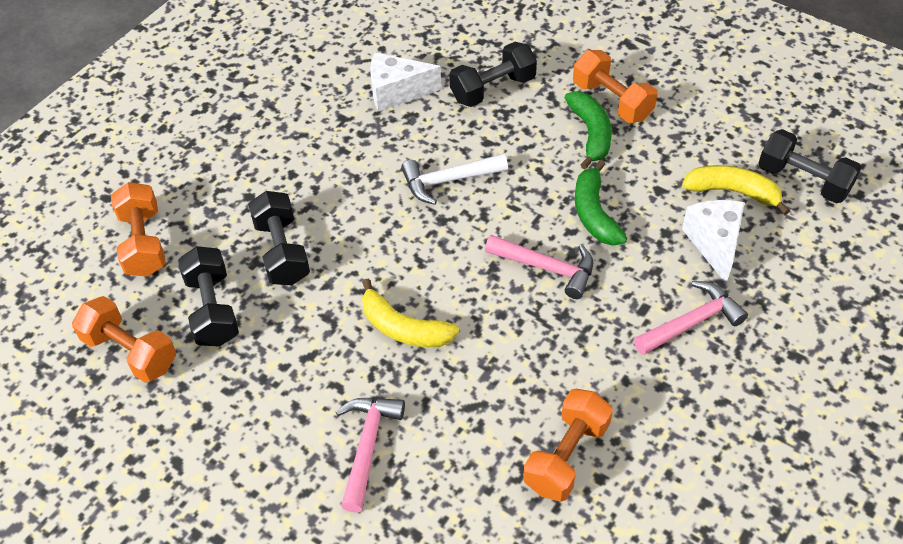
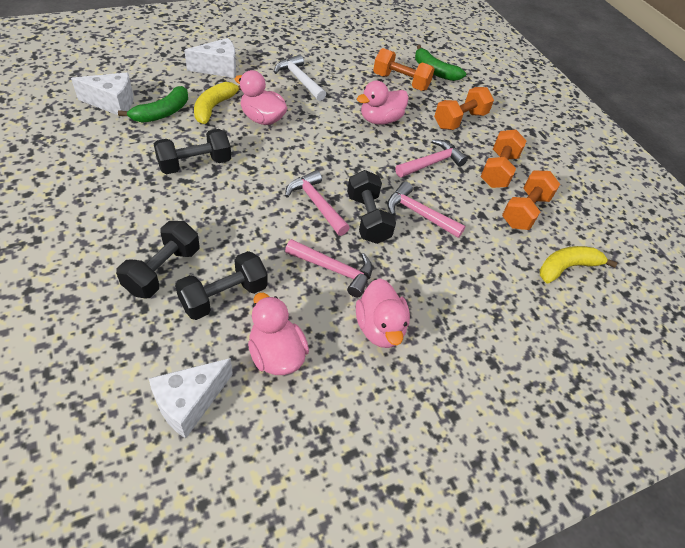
pink duck: none = 0 -> [235,70,287,125] [248,293,309,375] [356,278,410,348] [357,81,409,125] = 4
pink hammer: [336,398,405,513] [485,235,593,299] [634,281,748,355] = 3 -> [285,170,350,236] [285,239,373,298] [387,181,466,238] [395,139,468,178] = 4
white cheese: [370,53,441,112] [682,200,745,284] = 2 -> [71,73,133,117] [149,358,233,438] [184,38,236,78] = 3

